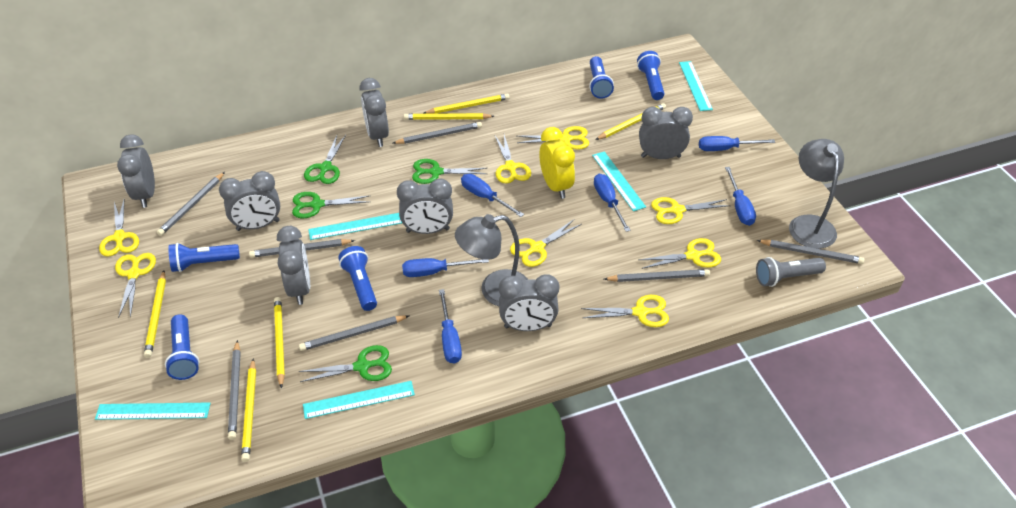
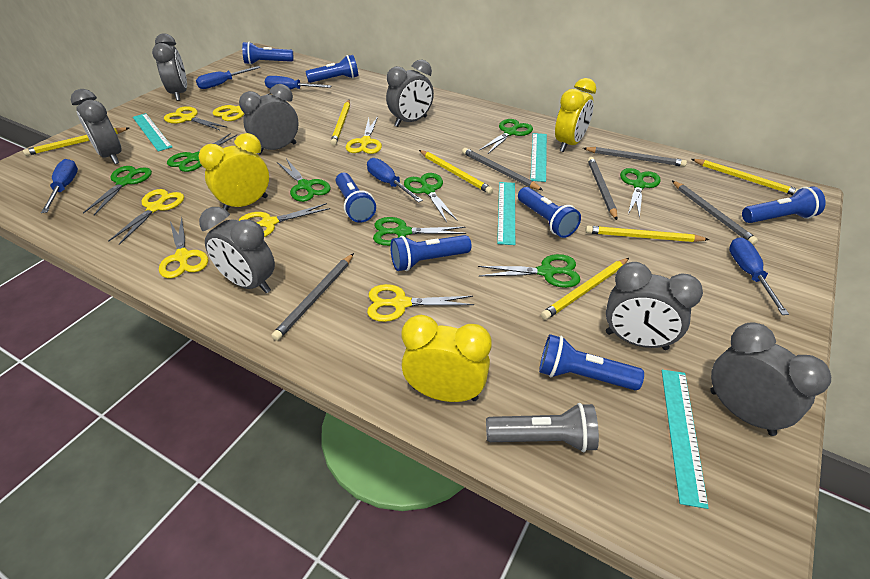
blue flashlight: [165,314,199,380] [169,243,240,272] [338,246,377,311] [589,56,614,99] [637,51,665,100] = 5 -> [242,42,294,65] [305,55,358,83] [336,173,376,223] [390,235,471,271] [518,187,581,238] [539,334,644,390] [742,186,826,223] = 7
blue screwdriver: [402,258,489,277] [439,289,462,364] [461,174,524,217] [594,174,631,232] [699,136,775,151] [725,167,756,226] = 6 -> [41,159,78,213] [196,66,261,89] [265,76,331,90] [367,158,423,203] [729,237,789,315] = 5
green scissors: [292,192,369,218] [299,345,392,382] [304,135,346,184] [412,159,488,184] = 4 -> [83,166,152,215] [167,133,237,172] [277,158,331,202] [373,217,466,246] [404,173,457,222] [478,254,581,288] [479,119,533,155] [620,168,661,218] = 8
grey lamp: [455,214,528,306] [789,139,844,249] = 2 -> none = 0
grey pencil: [157,172,225,236] [228,340,241,440] [249,239,355,258] [299,315,410,351] [393,122,482,144] [604,269,710,282] [757,240,865,264] = 7 -> [271,253,354,341] [462,148,543,190] [583,147,687,167] [588,157,618,220] [672,181,758,245] = 5
turquoise ruler: [95,403,211,420] [303,381,415,419] [308,213,402,240] [592,151,646,211] [679,61,713,111] = 5 -> [133,113,172,152] [497,182,515,245] [530,133,547,182] [662,370,709,509] = 4
yellow clock: [539,127,575,199] = 1 -> [198,133,269,211] [401,315,492,402] [555,78,596,152] = 3
yellow scissors: [99,200,139,257] [115,253,156,318] [495,135,531,184] [510,219,582,267] [517,126,589,150] [581,295,669,327] [639,238,721,269] [651,197,731,224] = 8 -> [108,189,184,245] [159,217,208,278] [164,106,228,130] [212,93,271,121] [239,203,330,237] [346,117,382,154] [367,284,474,322] = 7

